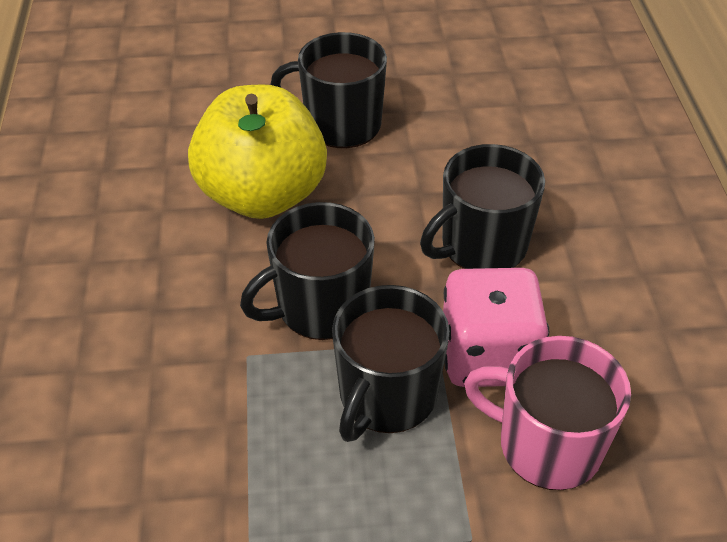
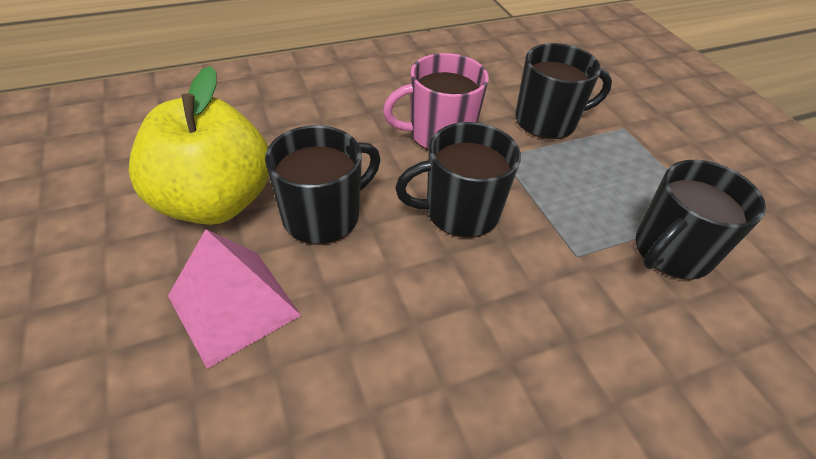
pink dice: [443,268,549,387] = 1 -> none = 0
pink pyramid: none = 0 -> [168,229,301,369] = 1

